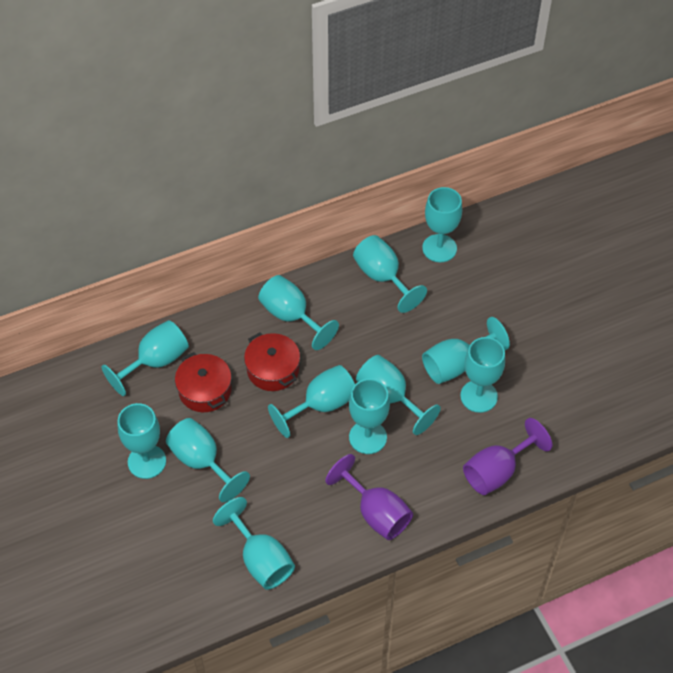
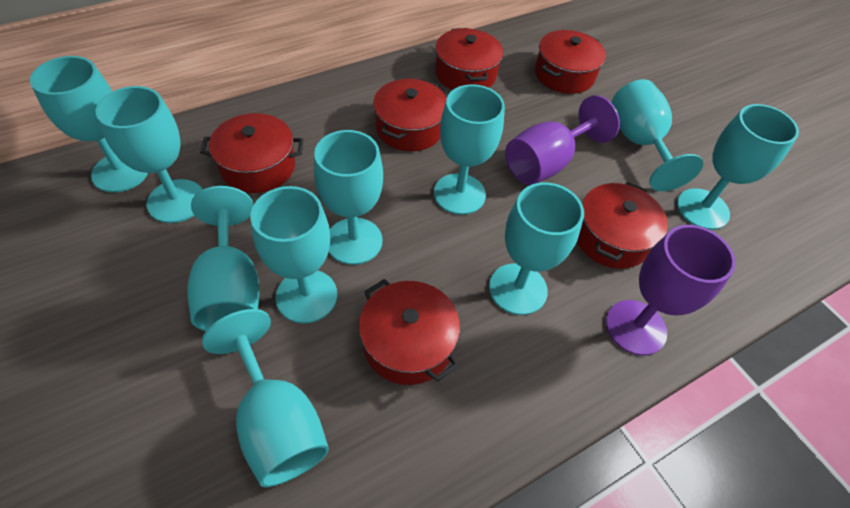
red pot: [175,352,231,412] [244,332,300,391] = 2 -> [200,113,303,193] [359,279,460,385] [373,79,447,151] [435,28,503,90] [535,30,606,94] [577,182,668,269] = 6
turquoise goblet: [102,320,189,396] [118,403,166,479] [166,418,250,502] [213,497,295,590] [258,275,339,350] [268,365,355,438] [349,379,390,454] [353,235,427,313] [356,355,441,435] [422,187,462,262] [422,317,510,384] [460,337,505,413] = 12 -> [30,56,148,193] [96,86,203,223] [187,186,260,331] [202,309,329,487] [250,186,337,323] [314,130,383,265] [434,84,505,215] [489,182,584,315] [611,79,703,191] [677,104,799,230] = 10

